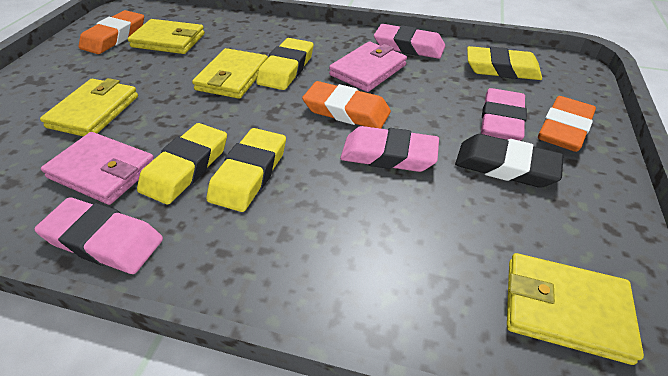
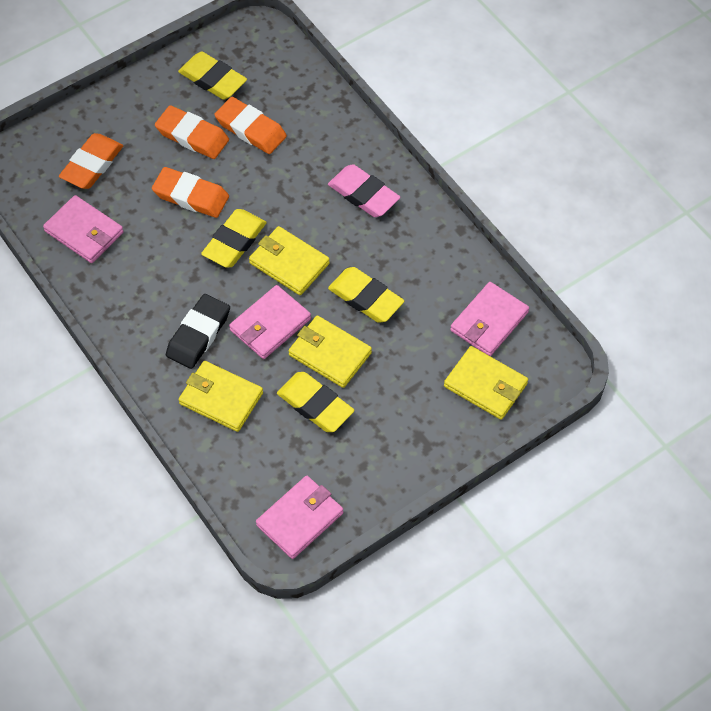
orange eraser: [79,10,144,54] [302,81,391,129] [538,96,596,152] = 3 -> [59,133,123,189] [152,167,229,218] [155,105,229,159] [214,97,287,154] = 4
pink eraser: [34,197,163,274] [340,126,439,172] [374,24,445,59] [481,88,527,141] = 4 -> [328,164,400,217] = 1
pink wallet: [41,132,154,205] [329,42,407,92] = 2 -> [43,195,124,263] [229,285,311,359] [256,476,343,559] [450,282,529,356] = 4

